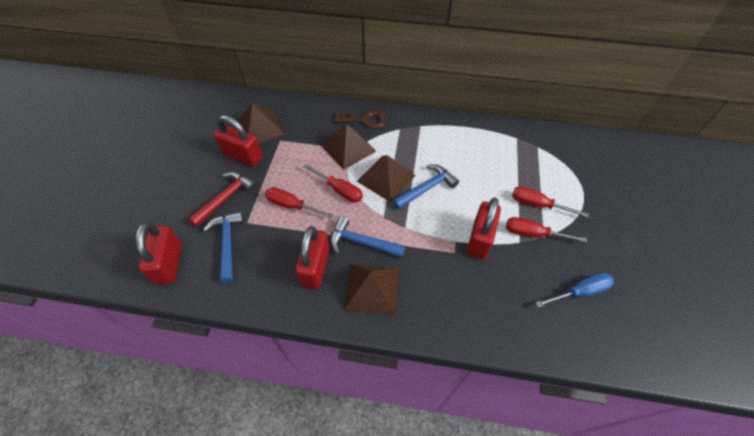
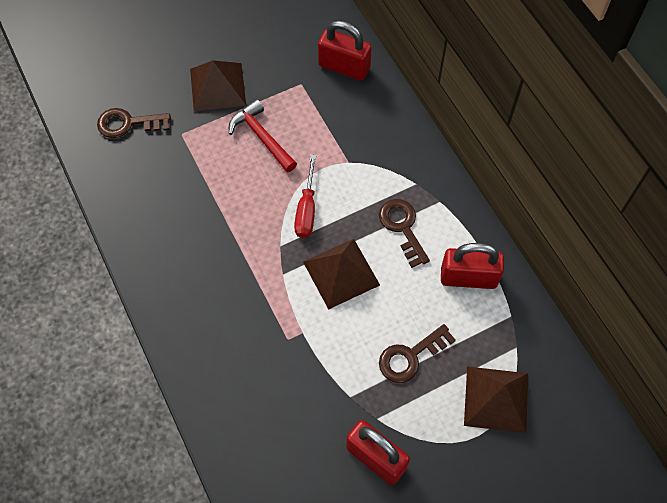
blue hammer: [203,212,244,283] [330,216,405,258] [392,164,459,210] = 3 -> none = 0
blue screwdriver: [535,273,614,307] = 1 -> none = 0
brown key: [335,110,387,128] = 1 -> [97,108,171,138] [379,199,430,268] [379,324,456,383] = 3
brown pyramid: [238,103,285,143] [321,124,376,170] [344,264,399,315] [357,155,416,202] = 4 -> [190,60,246,112] [303,239,380,310] [464,366,528,433] = 3
red padlock: [135,222,182,285] [214,115,263,167] [295,226,330,289] [467,198,501,259] = 4 -> [318,20,372,81] [346,420,410,485] [441,243,504,289] = 3
red screwdriver: [265,187,334,219] [303,164,363,203] [506,217,587,243] [512,186,589,218] = 4 -> [294,155,316,238] = 1

